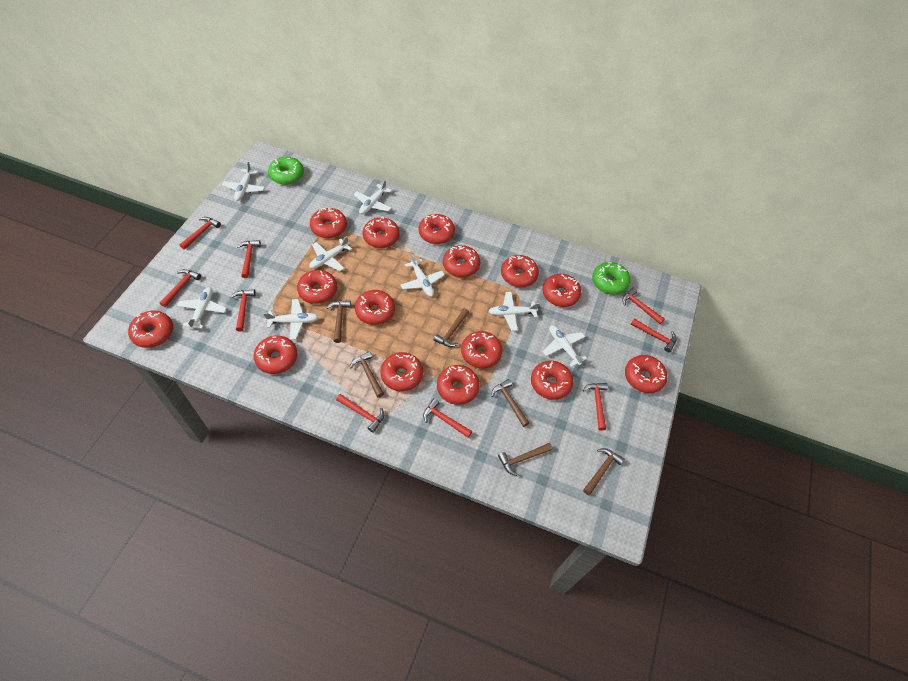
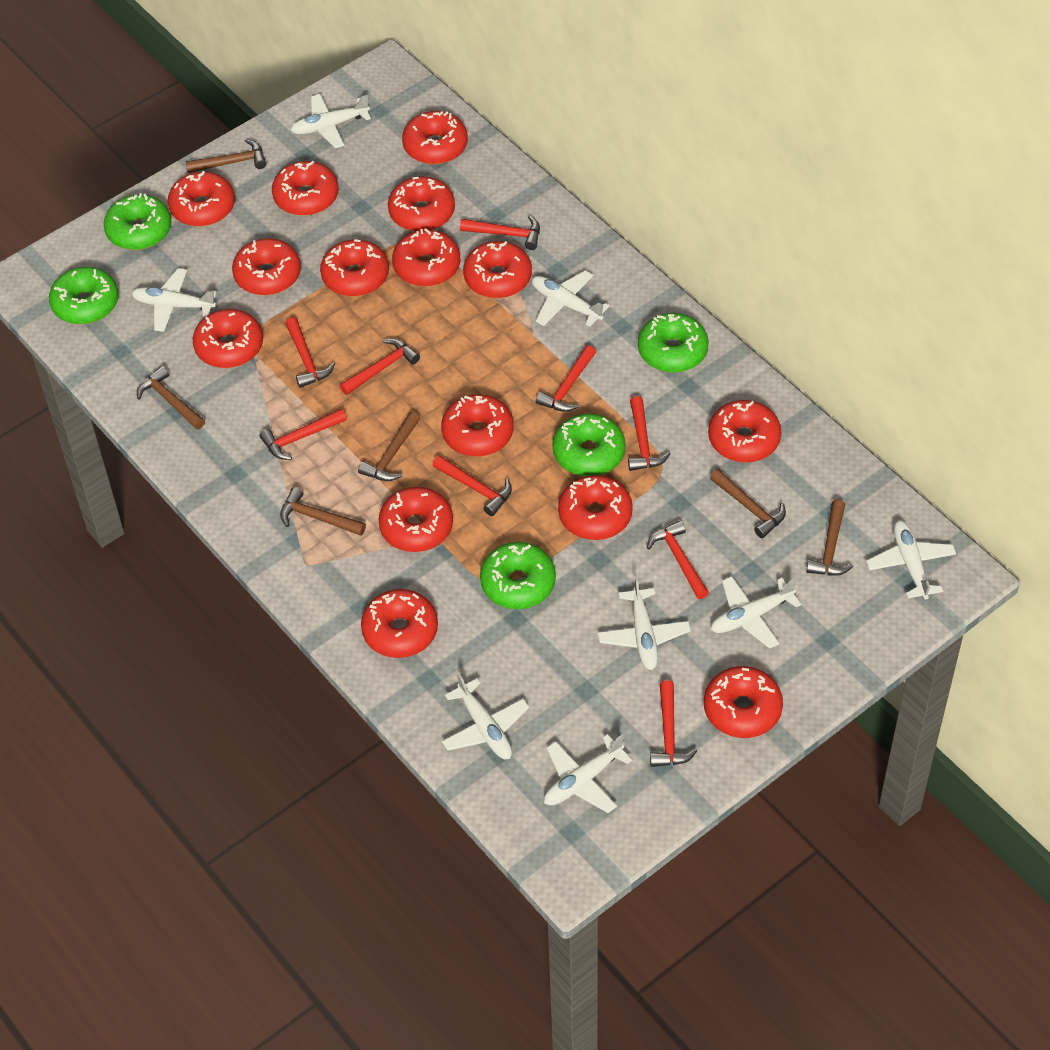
green donut: [268,157,304,185] [592,262,631,295] = 2 -> [49,267,119,324] [103,193,172,250] [480,542,556,609] [552,414,625,476] [638,313,709,373] = 5

